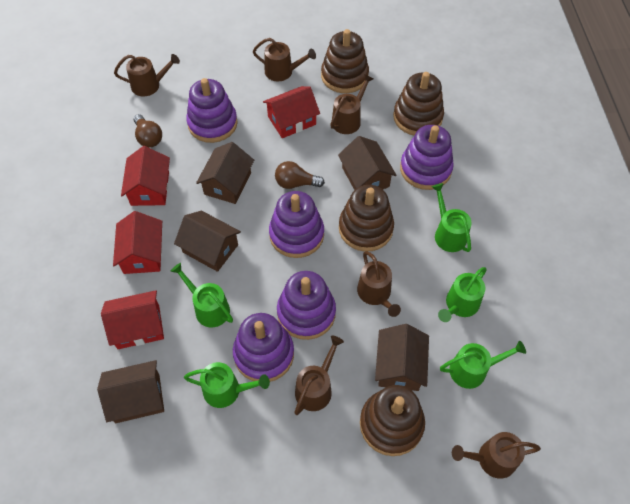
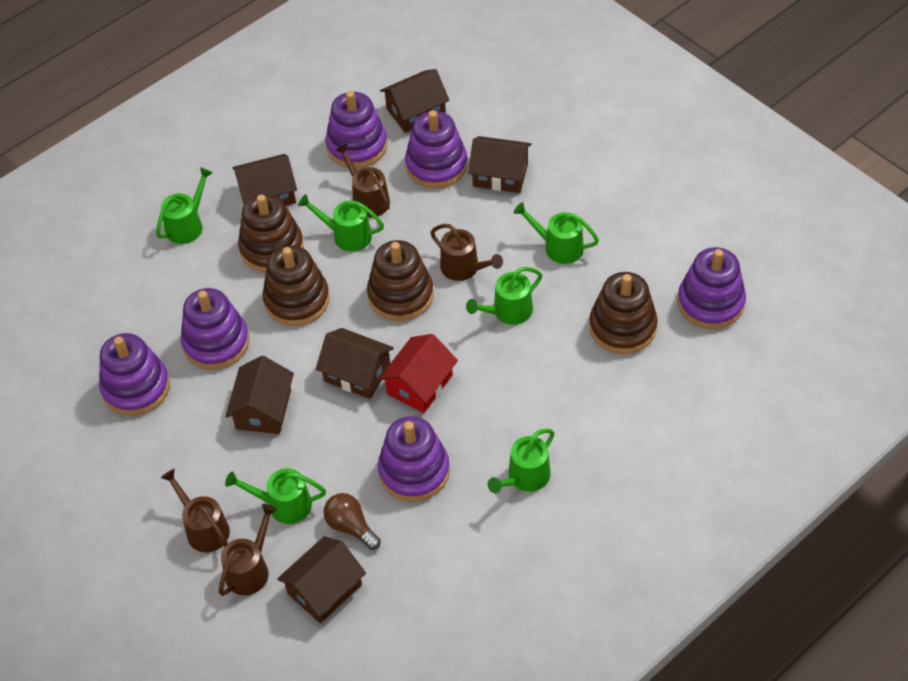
brown house: [97,360,164,423] [174,211,241,272] [196,142,254,204] [338,136,396,190] [375,324,429,391] = 5 -> [225,356,294,434] [233,154,297,206] [277,536,366,623] [316,328,394,399] [380,69,450,133] [468,136,532,193] = 6
brown light bulb: [133,114,162,148] [275,161,325,189] = 2 -> [323,493,381,550] = 1
brown watering can: [114,54,180,96] [253,38,316,81] [294,336,344,415] [330,74,373,134] [357,251,401,317] [452,432,541,479] = 6 -> [161,469,230,552] [219,504,278,596] [336,143,390,218] [430,224,503,281] = 4
green watering can: [171,263,233,328] [184,362,270,408] [432,183,472,252] [438,267,487,322] [440,341,526,389] = 5 -> [156,167,213,244] [225,468,326,524] [298,194,384,252] [466,267,542,325] [488,429,554,494] [514,202,599,264] = 6
purple stacking toy: [186,78,238,143] [233,313,294,382] [269,191,324,258] [277,271,336,340] [400,125,454,190] = 5 -> [99,333,170,416] [180,288,249,370] [325,91,387,168] [378,416,450,502] [405,110,467,188] [677,247,746,329] = 6
red house: [101,290,164,349] [113,211,162,274] [121,146,170,206] [263,86,320,138] = 4 -> [379,334,458,413] = 1

